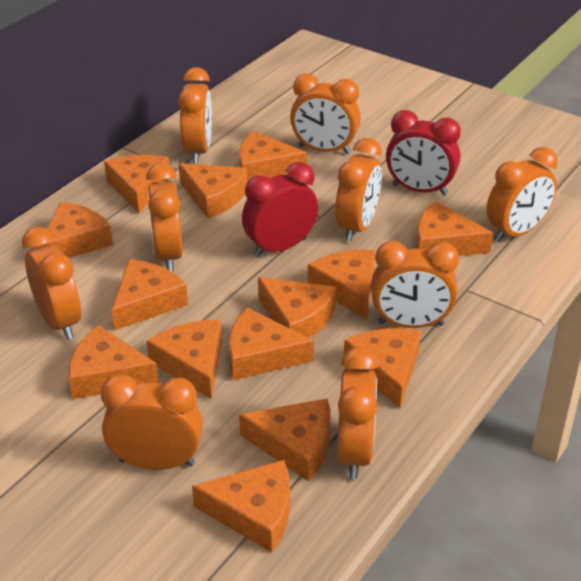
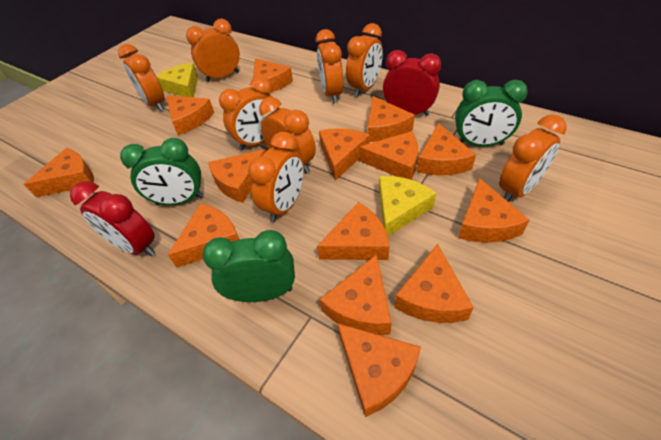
green clock: none = 0 -> [120,138,203,205] [202,230,295,302] [455,80,528,146] = 3
orange clock: [22,227,81,340] [101,374,203,470] [146,163,183,272] [178,67,212,164] [290,73,361,154] [335,138,382,242] [337,346,379,479] [371,241,459,328] [486,147,558,242] = 9 -> [118,44,165,111] [186,19,240,82] [219,76,279,150] [248,132,304,222] [259,97,316,174] [316,29,344,103] [346,23,383,97] [499,115,567,201] = 8
yellow cheese: none = 0 -> [156,63,198,97] [379,176,436,236] = 2

